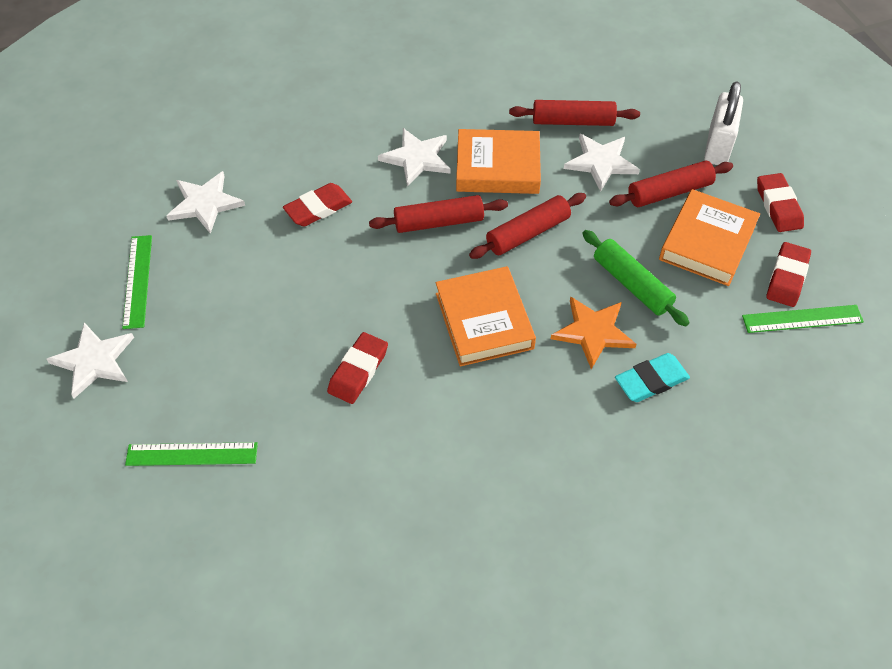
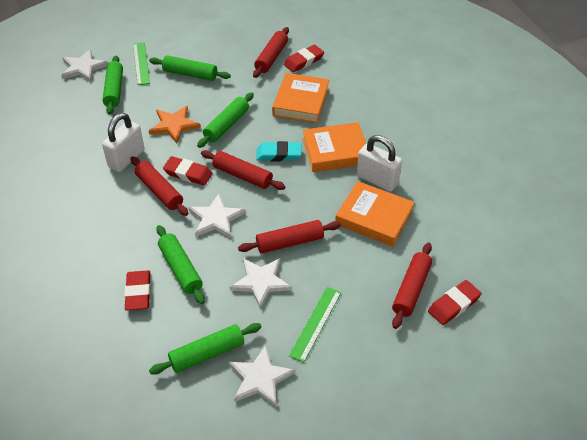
green rolling pin: [582,230,690,326] = 1 -> [103,56,123,115] [149,55,231,81] [149,323,261,375] [156,225,205,304] [197,92,254,148] = 5
green ruler: [122,235,152,329] [125,442,258,466] [742,305,864,333] = 3 -> [133,42,150,85] [289,287,341,363] = 2
red rolling pin: [369,195,508,233] [469,193,586,259] [509,100,640,126] [609,160,733,207] = 4 -> [130,156,188,216] [201,150,286,190] [238,220,341,253] [253,27,289,78] [392,243,432,329] = 5
white padlock: [704,82,743,165] = 1 -> [102,113,145,172] [357,135,402,192] = 2

